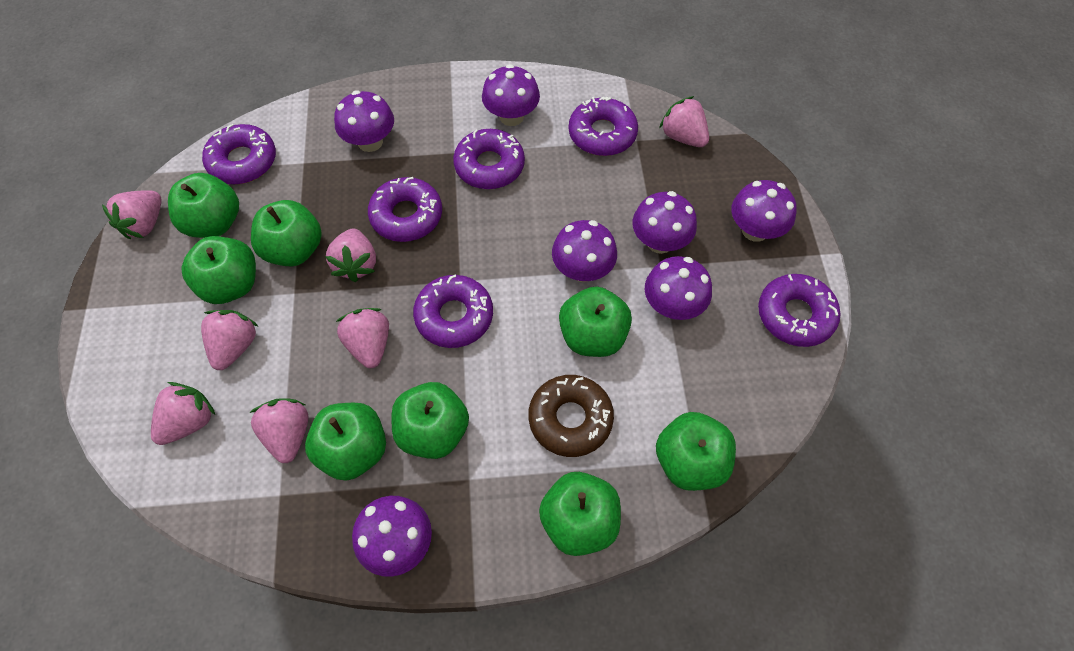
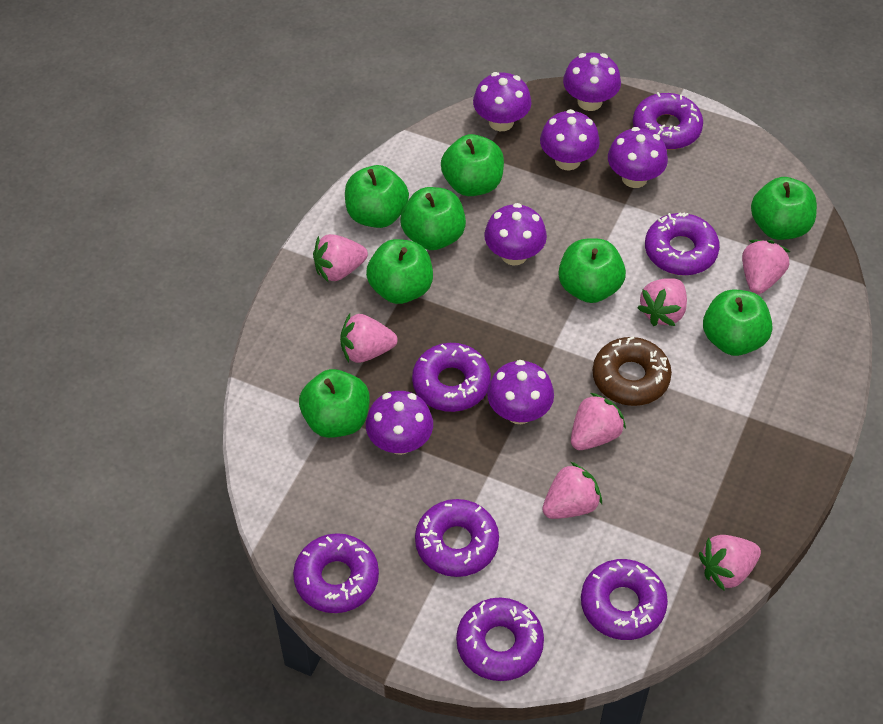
purple donut: [202,124,276,185] [368,177,442,242] [413,275,493,348] [453,129,525,189] [569,97,638,156] [758,274,841,347] = 6 -> [293,533,379,613] [412,343,491,412] [415,499,499,577] [456,598,544,681] [581,559,668,640] [633,92,703,149] [645,212,720,275] = 7

